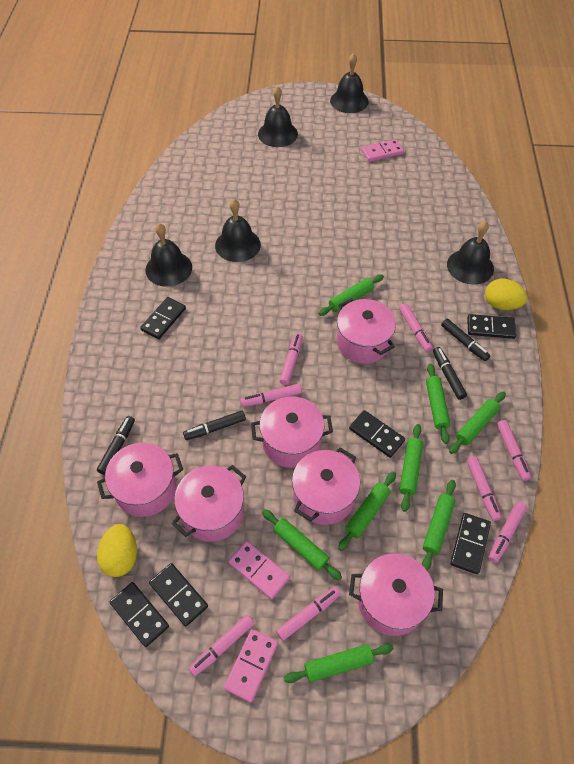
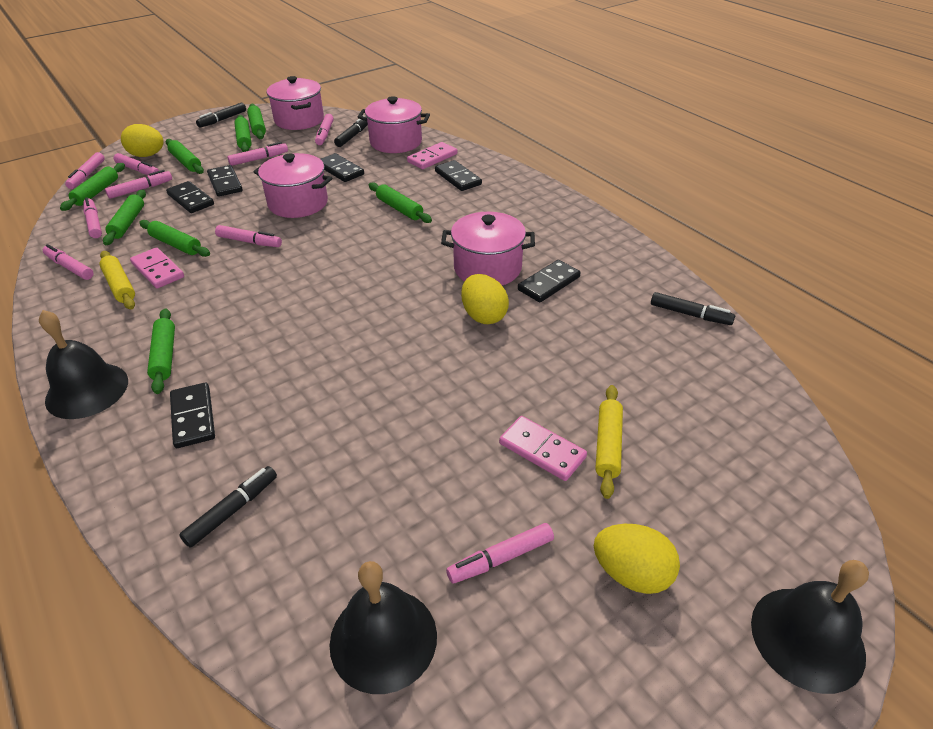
black bell: [145,223,192,287] [215,199,261,262] [258,86,298,147] [330,53,369,113] [447,221,494,285] = 5 -> [39,310,128,419] [330,561,437,694] [751,560,869,694] = 3
pink marker: [189,615,254,676] [240,384,302,407] [276,587,341,641] [279,333,303,385] [399,303,433,352] [467,456,502,521] [489,501,527,563] [497,420,531,481] = 8 -> [43,244,94,280] [65,152,105,189] [83,197,102,238] [105,170,172,199] [113,153,159,175] [215,225,282,247] [227,142,288,166] [315,114,334,145] [446,523,554,583] = 9
pink pot: [97,443,183,517] [172,465,246,542] [251,397,333,468] [292,448,360,525] [337,298,396,364] [349,553,443,636] = 6 -> [253,153,332,218] [267,76,324,130] [358,96,430,153] [441,212,535,285] = 4
yellow egg: [97,524,137,577] [485,279,527,310] = 2 -> [121,124,164,157] [461,274,509,324] [594,524,680,594] = 3
yellow rolling pin: none = 0 -> [99,251,135,309] [595,385,623,499] = 2

